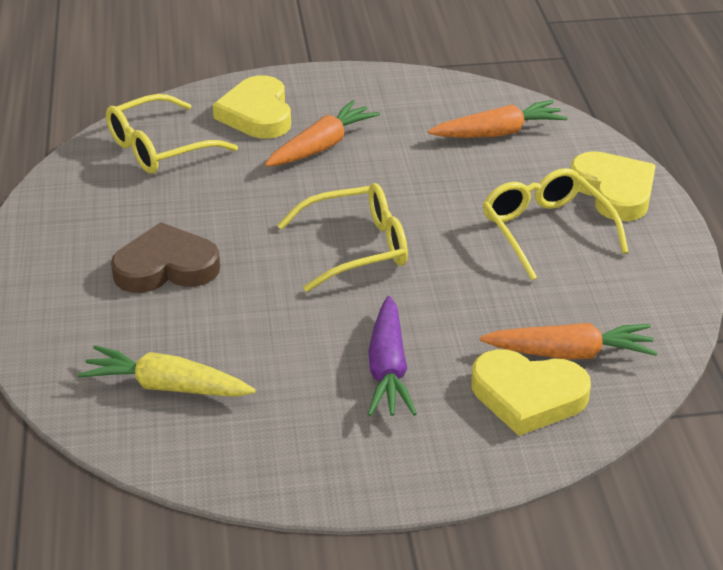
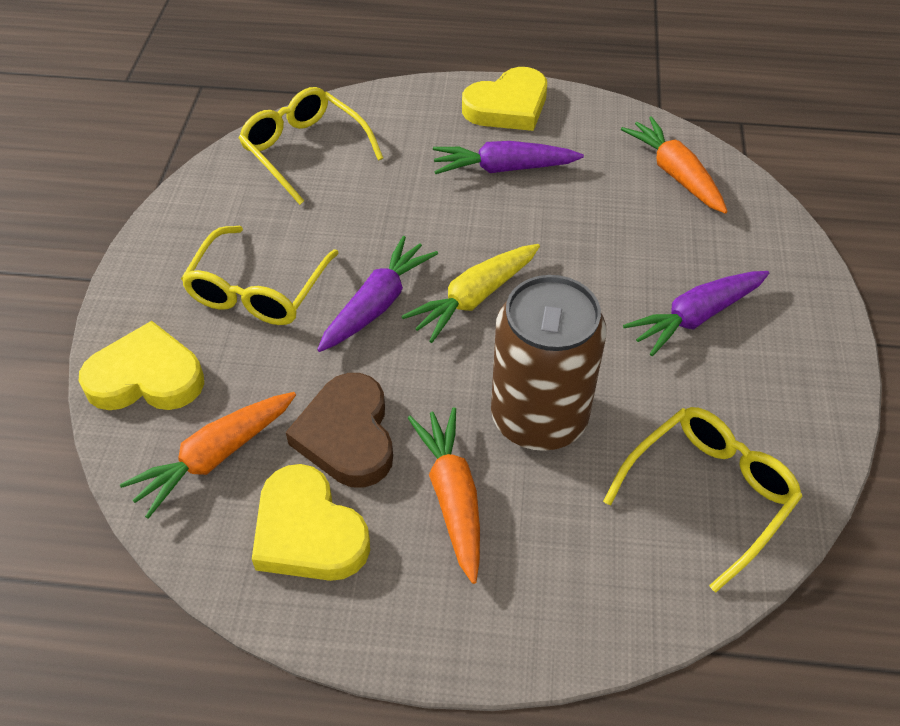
brown can: none = 0 -> [491,275,607,451] = 1
purple carrot: [368,296,417,416] = 1 -> [317,236,438,352] [433,141,584,174] [623,271,769,356] = 3

